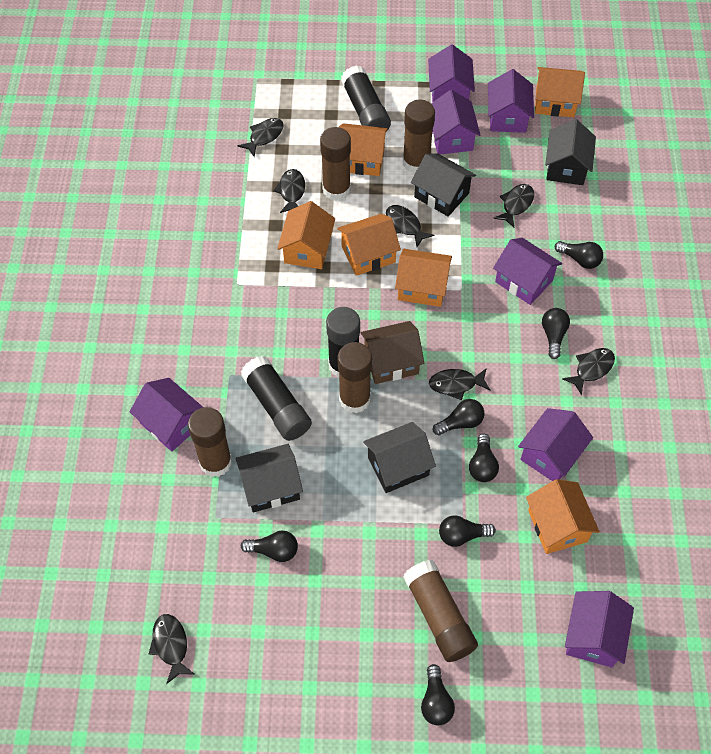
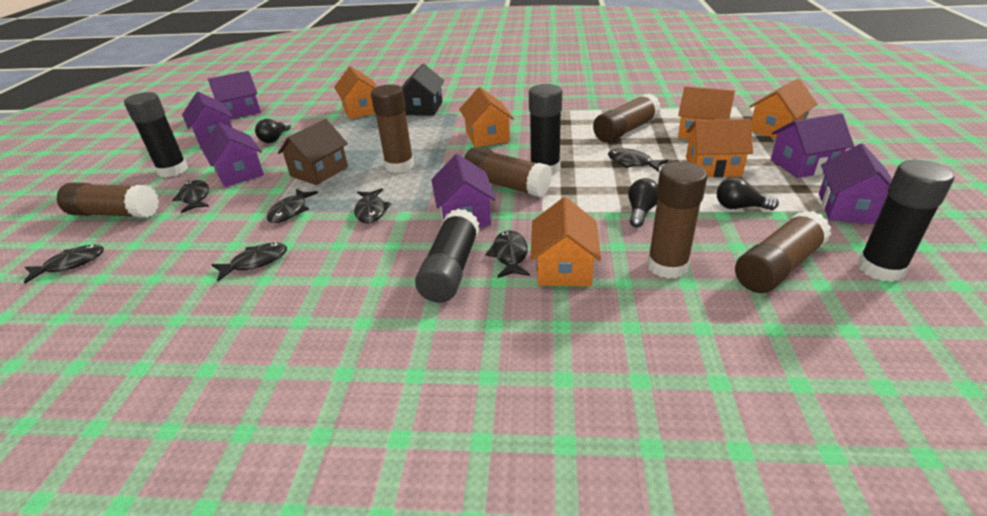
black glue stick: [241,356,312,441] [326,307,360,377] [341,65,391,131] = 3 -> [124,92,188,177] [415,209,479,303] [529,84,562,174] [857,160,954,282] = 4
black house: [236,444,303,512] [363,422,436,493] [411,153,476,217] [545,119,596,185] = 4 -> [402,63,444,116] = 1
black light bulb: [241,531,298,562] [421,664,455,725] [433,399,485,436] [439,515,496,547] [469,434,499,482] [542,308,570,359] [555,241,603,269] = 7 -> [255,119,291,143] [628,178,658,227] [717,177,779,210] = 3
brown glue stick: [188,407,232,477] [320,127,351,201] [338,342,372,413] [403,100,435,173] [403,560,478,662] = 5 -> [57,182,159,218] [371,84,414,173] [464,147,552,197] [593,93,661,143] [647,161,707,279] [735,210,831,293] = 6
purple house: [130,378,204,452] [428,44,475,102] [431,90,480,154] [488,69,534,133] [493,238,562,305] [518,408,593,481] [565,591,634,668] = 7 -> [182,92,233,148] [201,122,264,187] [208,71,261,120] [431,154,496,227] [771,113,854,178] [819,144,892,224] = 6

